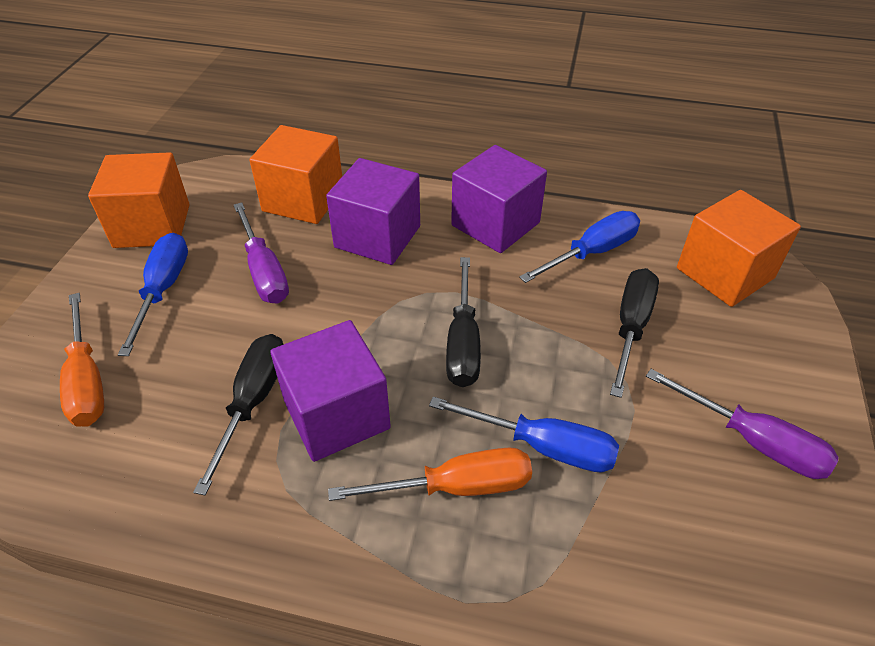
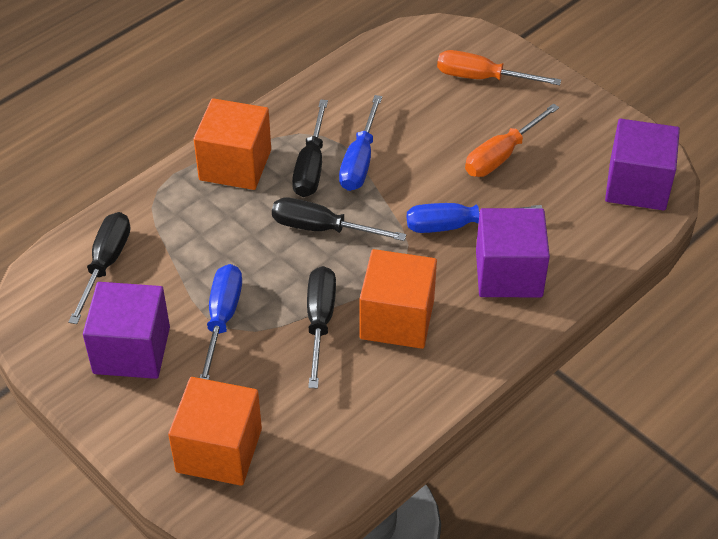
black screwdriver: [193,334,284,495] [446,257,481,387] [610,268,659,398] = 3 -> [68,212,130,324] [272,197,407,241] [292,99,328,197] [307,266,336,389] = 4
purple screwdriver: [234,202,289,304] [646,369,839,479] = 2 -> none = 0

